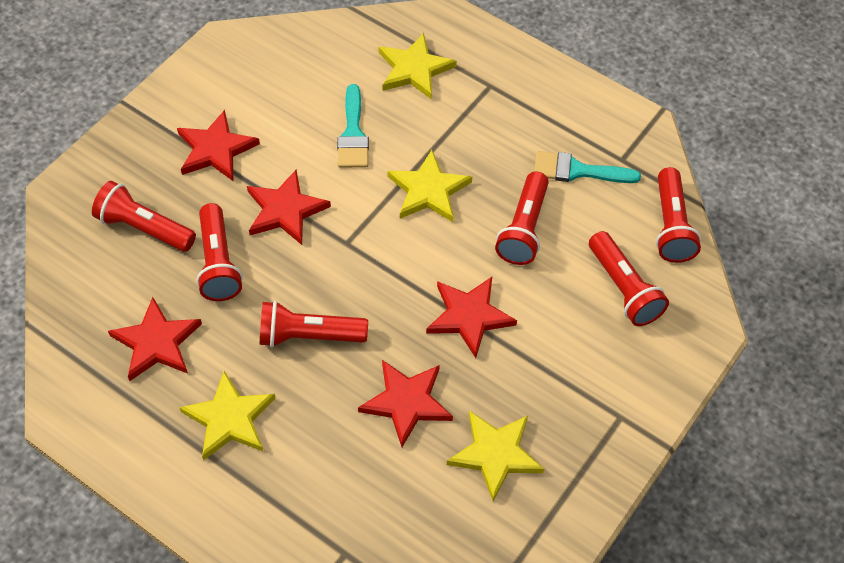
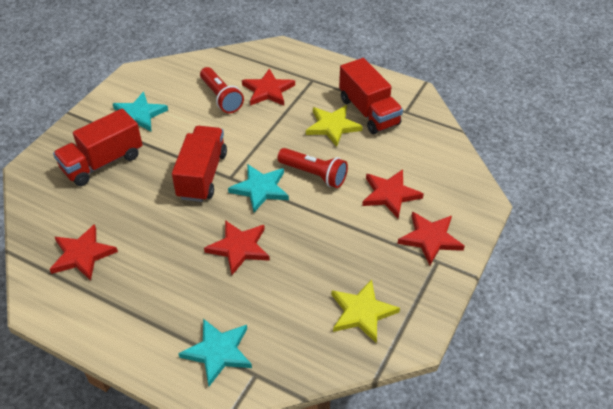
red flashlight: [92,181,196,252] [196,203,243,301] [260,301,368,347] [495,171,549,265] [589,231,669,326] [656,167,701,263] = 6 -> [200,67,244,113] [277,148,348,188] = 2
red truck: none = 0 -> [53,108,143,186] [172,126,227,202] [339,58,403,134] = 3
turquoise brush: [337,84,369,168] [534,151,641,183] = 2 -> none = 0
turquoise star: none = 0 -> [113,92,168,132] [178,319,252,386] [228,164,289,212] = 3
yellow star: [179,371,276,460] [379,33,457,100] [387,150,472,222] [447,411,544,501] = 4 -> [306,105,363,147] [331,279,400,343] = 2

